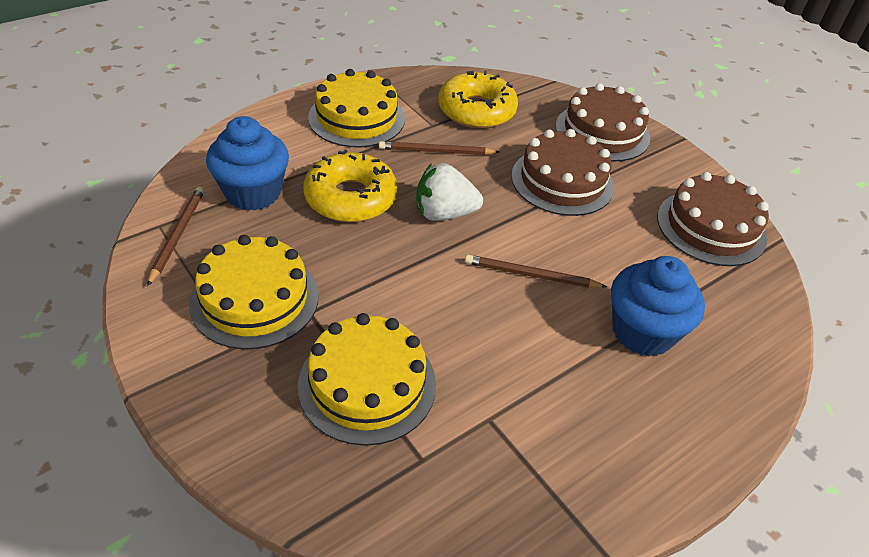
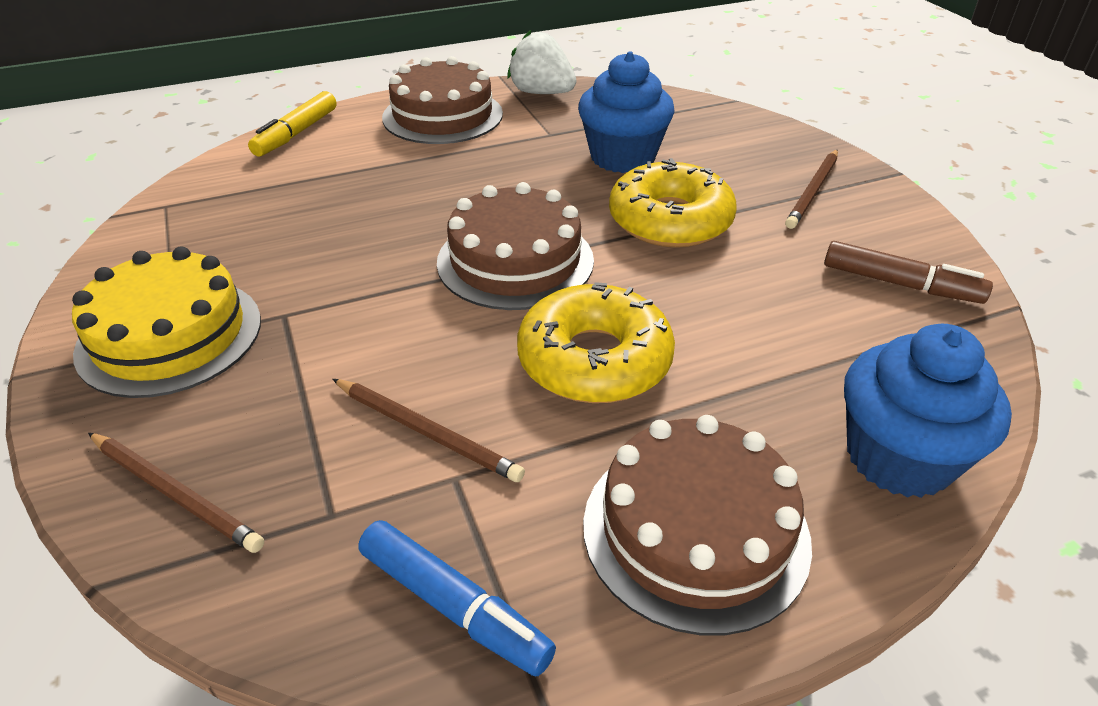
blue marker: none = 0 -> [358,520,556,676] = 1
brown marker: none = 0 -> [824,241,993,304] = 1
yellow cake: [189,235,319,349] [298,313,436,446] [308,69,405,148] = 3 -> [72,247,261,398] = 1
yellow marker: none = 0 -> [248,91,337,156] = 1

